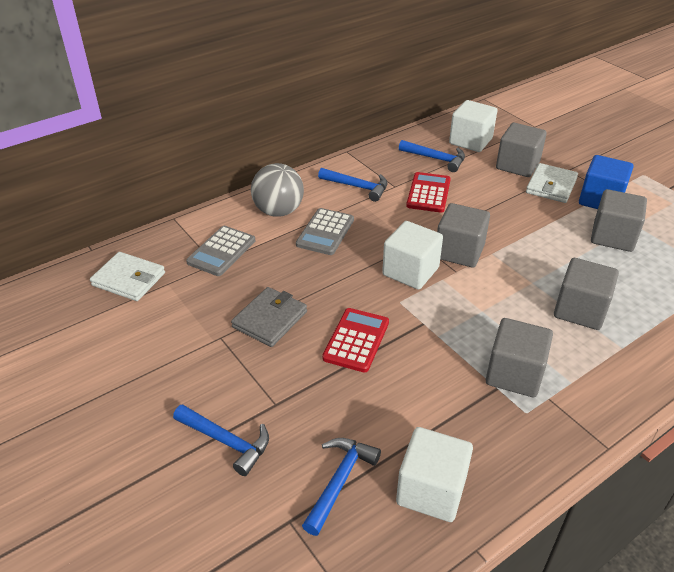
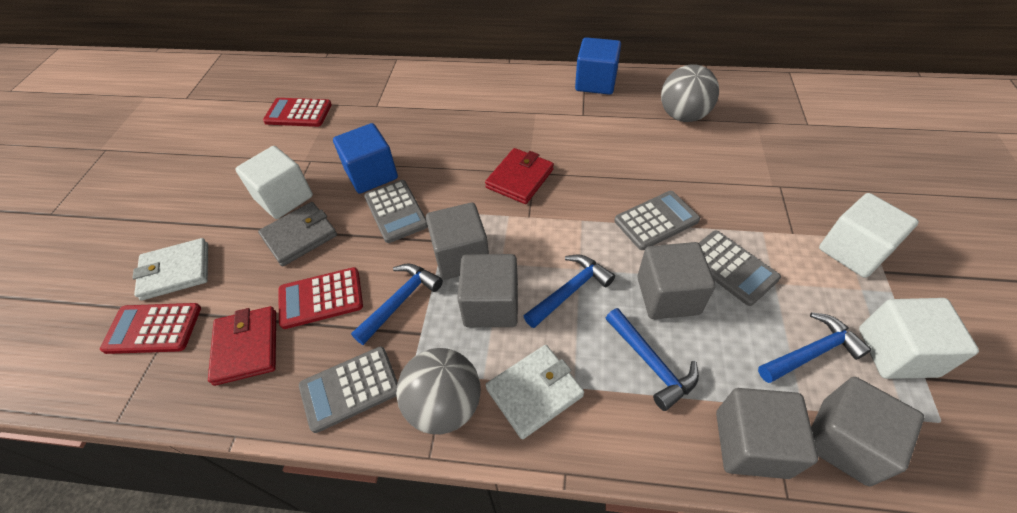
blue cube: [579,155,634,209] = 1 -> [333,123,398,194] [575,37,621,95] = 2
grey ball: [251,163,304,217] = 1 -> [396,348,481,434] [661,64,719,122] = 2
grey calculator: [186,226,255,276] [296,208,354,255] = 2 -> [299,347,398,433] [364,180,428,243] [614,191,700,250] [699,230,781,306] = 4
red calculator: [322,308,389,373] [406,172,451,213] = 2 -> [100,303,201,354] [263,98,332,127] [278,267,363,329] = 3
red wallet: none = 0 -> [208,306,276,386] [485,148,554,204] = 2

